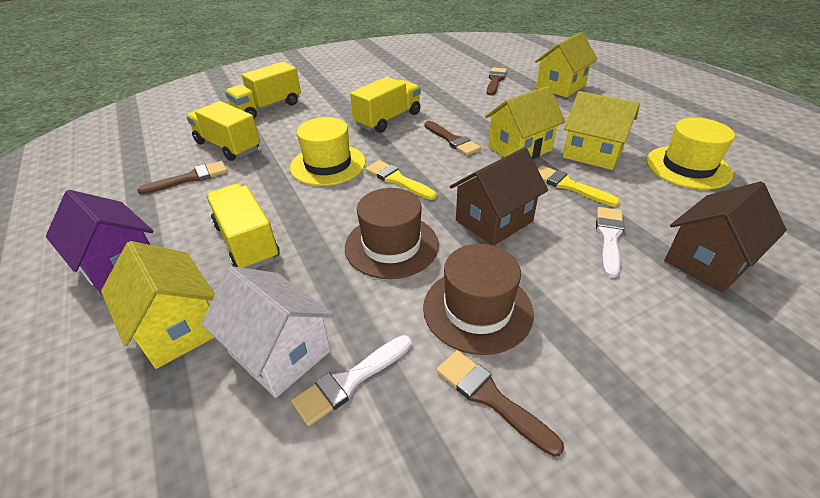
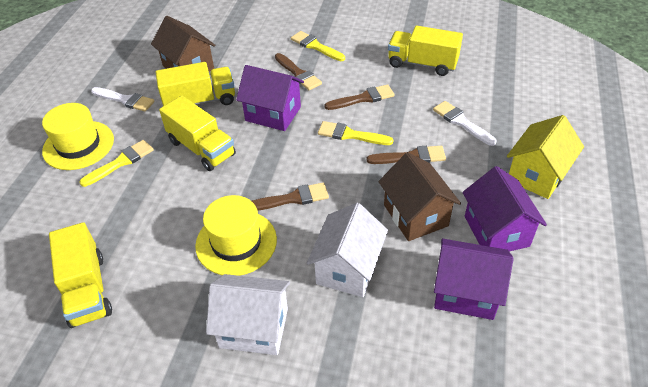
brown hat: [345,188,439,279] [423,244,534,355] = 2 -> none = 0
purple house: [46,190,154,296] = 1 -> [236,65,304,131] [434,239,513,320] [462,166,547,252] = 3
white house: [202,266,334,398] = 1 -> [206,274,290,355] [307,203,388,297] = 2
yellow brush: [365,160,437,200] [538,165,620,206] = 2 -> [79,140,154,187] [291,31,345,61] [318,121,393,145] = 3
yellow house: [101,241,215,369] [485,86,565,159] [535,32,598,98] [562,91,640,170] = 4 -> [507,115,584,199] = 1

